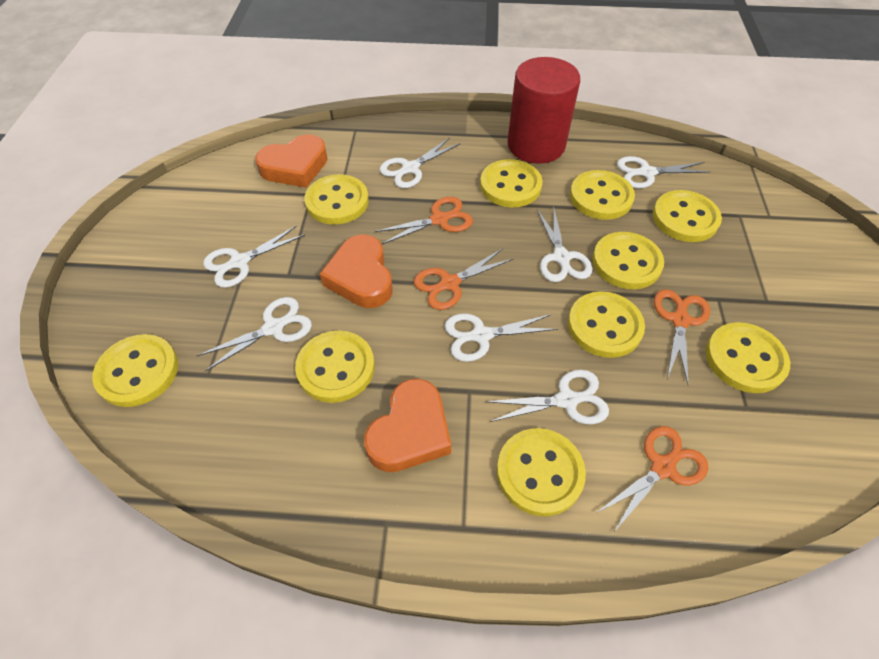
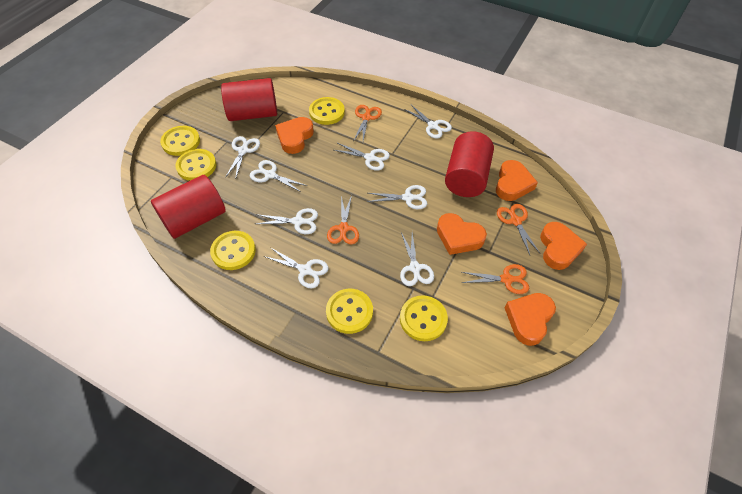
orange heart: [255,134,328,188] [320,234,392,308] [364,379,451,472] = 3 -> [275,117,314,154] [437,213,487,255] [496,160,538,201] [504,293,556,346] [540,222,587,270] = 5
red cylinder: [507,57,580,164] = 1 -> [151,175,226,239] [221,78,277,121] [445,131,494,197] = 3
white scissors: [197,297,312,372] [203,225,305,288] [379,137,461,188] [445,314,558,362] [485,370,609,424] [537,206,592,282] [617,156,710,188] = 7 -> [225,136,260,180] [250,160,307,192] [256,208,318,234] [264,247,329,288] [334,143,390,171] [367,185,427,209] [400,232,434,286] [404,104,452,138] = 8
yellow button: [92,334,178,407] [295,330,375,403] [304,174,369,225] [480,159,543,207] [497,428,586,516] [568,291,645,358] [570,170,635,220] [592,232,664,289] [653,190,722,242] [706,322,790,393] = 10 -> [160,126,200,156] [175,149,216,181] [210,231,256,270] [309,97,345,125] [326,289,373,334] [400,295,448,341] = 6

